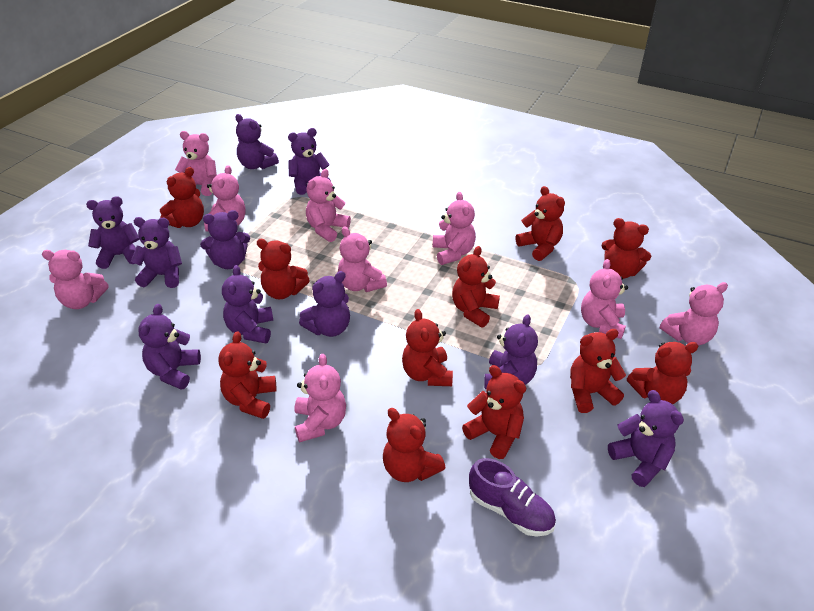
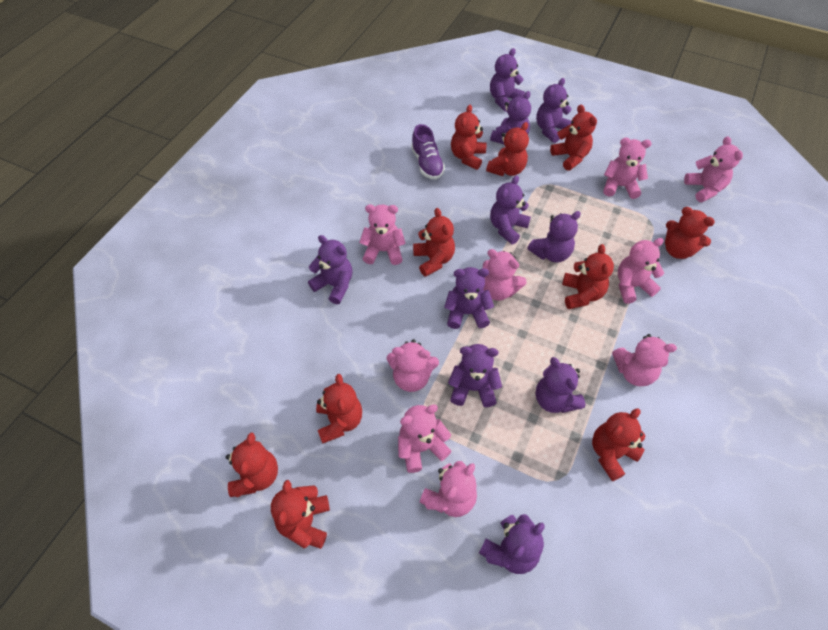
red teddy bear: [160,167,204,228] [218,331,277,419] [257,239,310,299] [383,408,445,482] [402,309,453,386] [452,246,500,327] [462,365,526,459] [515,186,565,261] [570,329,626,413] [601,218,651,279] [627,342,698,404] = 11 -> [226,432,278,497] [271,480,330,549] [316,374,362,444] [413,208,455,277] [451,105,486,170] [486,122,529,176] [550,105,597,171] [562,244,614,309] [592,409,645,481] [665,207,715,259] = 10

